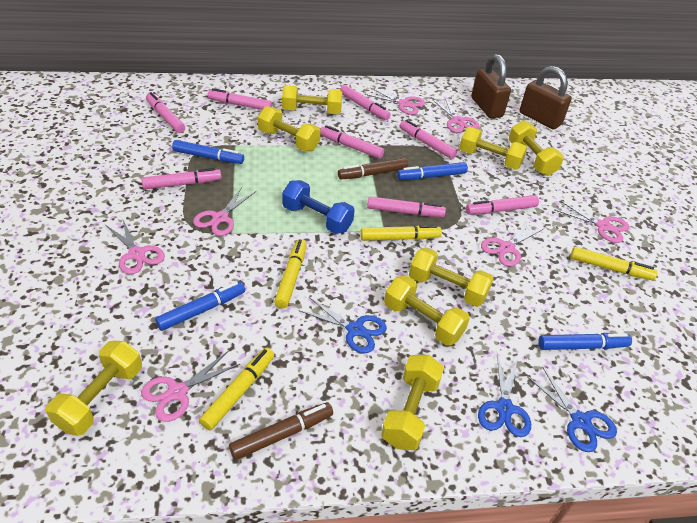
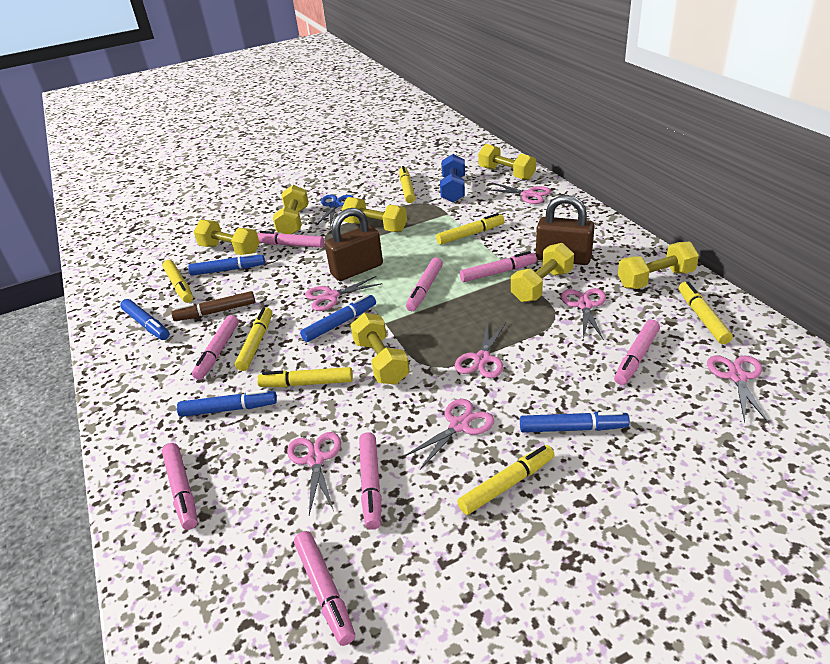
blue marker: [155,282,245,331] [172,140,244,164] [397,162,468,180] [538,333,632,350] = 4 -> [120,299,169,340] [177,390,277,417] [188,253,265,276] [300,294,376,342] [520,411,630,433] = 5
blue scissors: [299,297,387,353] [478,354,531,437] [527,367,617,452] = 3 -> [316,195,354,226] = 1
brown marker: [229,402,333,460] [338,158,408,179] = 2 -> [171,291,255,321] = 1
yellow dumbbell: [46,341,142,436] [258,106,321,151] [282,85,342,114] [381,355,444,450] [384,275,470,346] [409,247,494,307] [459,127,528,169] [509,120,564,176] = 8 -> [194,220,260,255] [273,185,309,234] [342,197,407,232] [351,313,410,385] [478,144,536,180] [511,243,574,302] [618,242,699,289] = 7
yellow marker: [199,348,274,430] [274,239,307,308] [360,225,442,241] [570,247,658,280] = 4 -> [163,260,193,303] [235,307,272,371] [257,367,353,387] [399,166,415,203] [436,213,505,245] [457,445,555,515] [679,281,733,344] = 7

